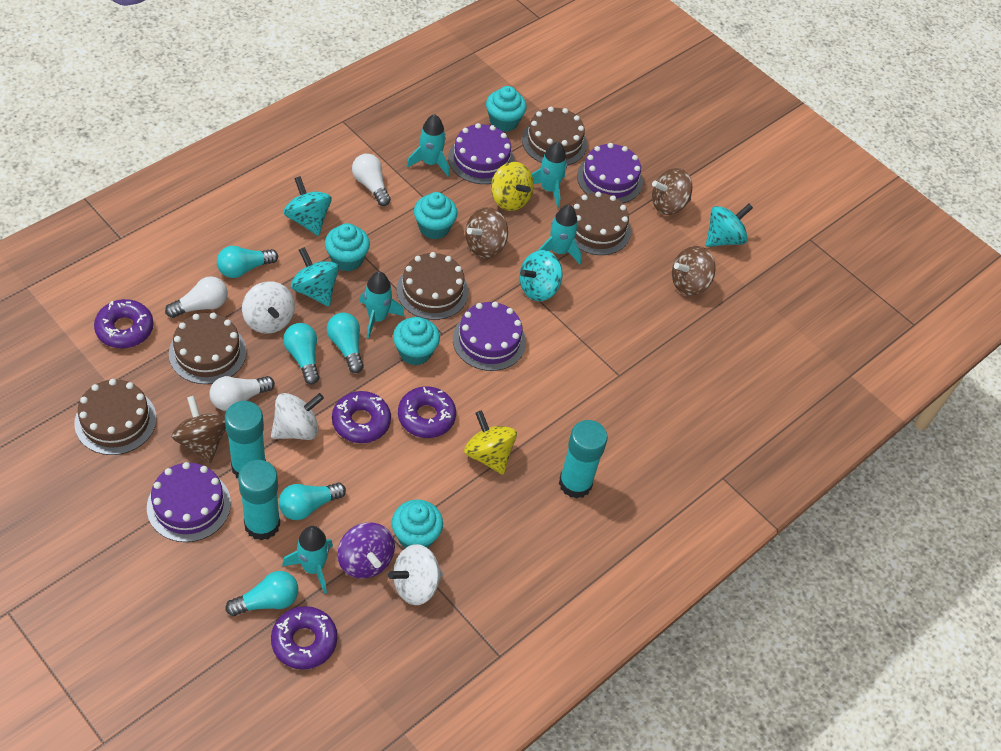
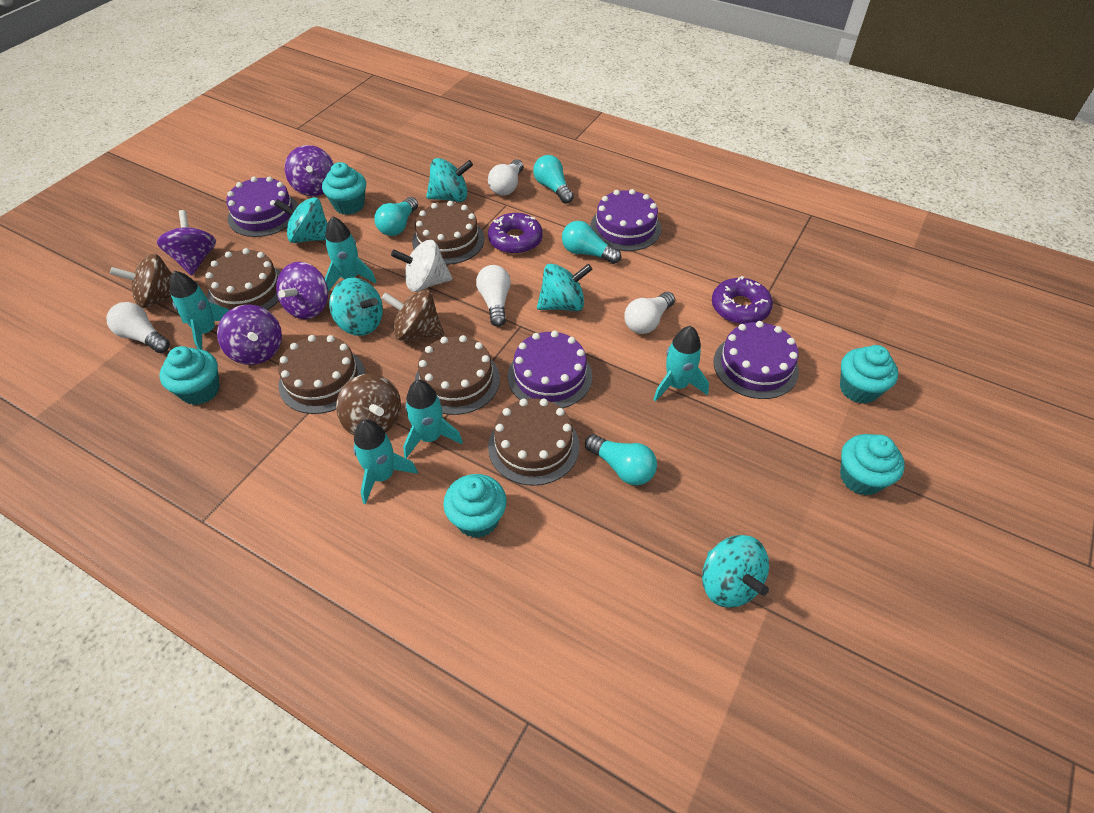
brown spinning top: [172,396,226,463] [465,207,508,258] [652,168,692,215] [672,246,716,296] = 4 -> [110,254,172,308] [336,374,401,435] [381,290,444,340] = 3
purple donut: [94,299,154,348] [271,606,337,670] [332,391,391,443] [398,386,456,438] = 4 -> [488,213,543,254] [712,276,773,324] = 2
purple spinning top: [337,522,395,579] = 1 -> [157,210,216,276] [217,304,282,365] [276,262,328,319] [285,145,334,196] = 4
turquoise glue stick: [225,401,266,478] [238,460,280,541] [559,420,608,499] = 3 -> none = 0
turquoise light bulb: [217,246,278,278] [225,571,298,616] [279,483,346,520] [283,323,319,384] [327,312,364,373] = 5 -> [374,197,418,236] [533,155,574,204] [562,221,621,264] [585,434,657,485] = 4
turquoise spinning top: [283,176,332,236] [291,247,339,307] [519,250,563,301] [706,204,753,247] = 4 -> [274,197,328,243] [329,278,383,336] [426,158,473,202] [537,264,593,311] [702,535,769,608] = 5
white light bulb: [165,276,228,318] [210,376,275,411] [352,154,391,206] = 3 -> [106,302,170,353] [476,265,511,327] [488,160,523,196] [624,292,675,334] = 4
white spinning top: [242,281,295,334] [271,393,324,440] [388,544,443,605] = 3 -> [391,240,452,292] = 1
yellow spinning top: [464,410,517,475] [491,162,534,211] = 2 -> none = 0

